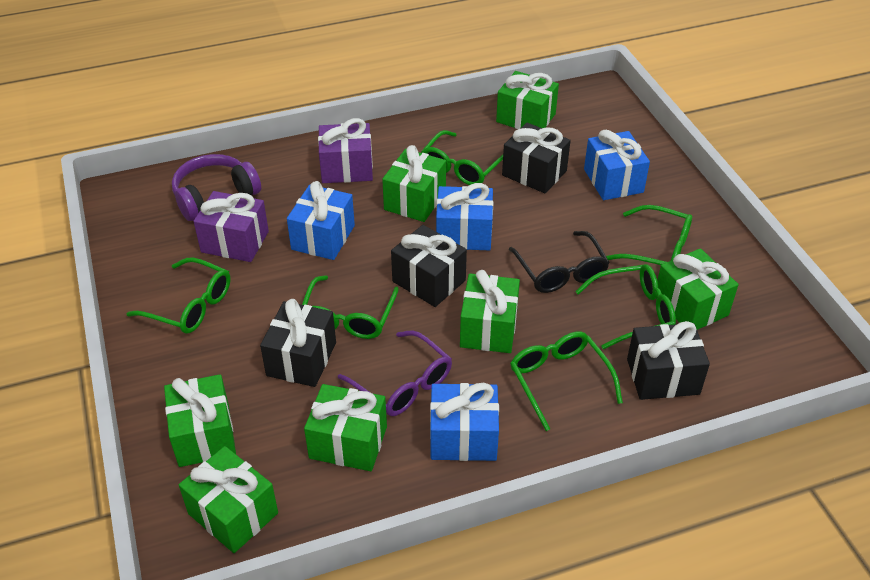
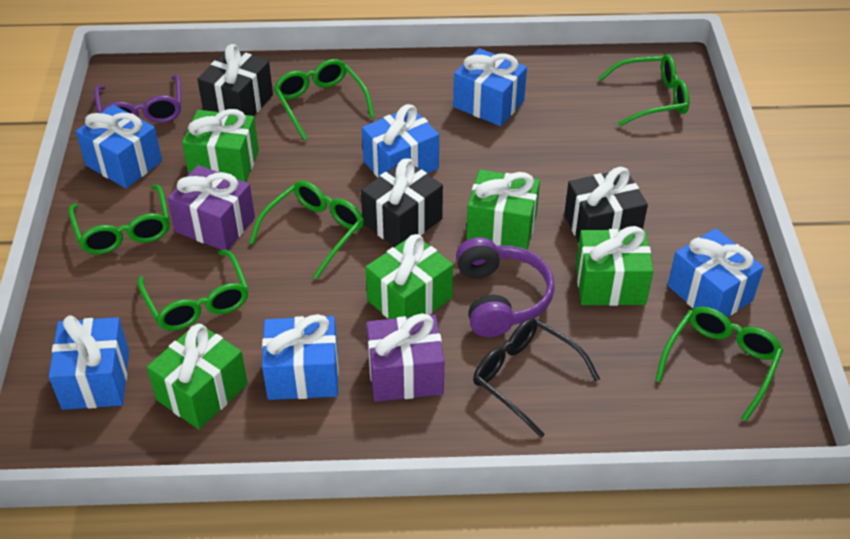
black gift: [260,299,336,387] [391,225,467,307] [502,123,571,193] [627,321,710,400] = 4 -> [197,44,273,116] [361,158,443,247] [564,167,648,242] = 3
blue gift: [287,181,355,260] [430,383,499,461] [436,183,493,250] [584,130,650,200] = 4 -> [49,315,129,410] [76,105,162,188] [262,314,339,400] [362,104,439,178] [453,48,527,126] [668,228,764,317] = 6
green gift: [164,374,236,467] [179,446,278,553] [304,384,387,471] [382,145,446,222] [460,270,520,353] [496,71,559,129] [656,248,739,330] = 7 -> [147,323,248,429] [182,109,259,182] [365,234,453,319] [466,169,540,250] [576,226,653,306] = 5

